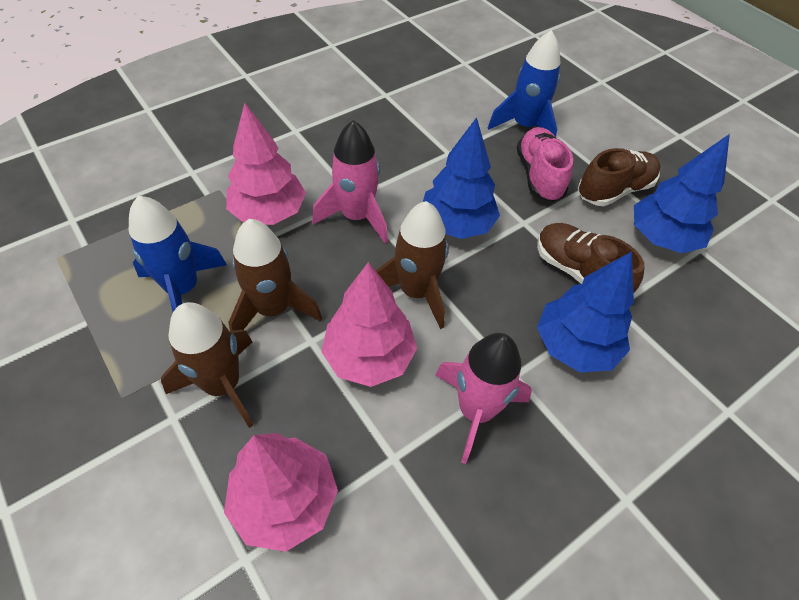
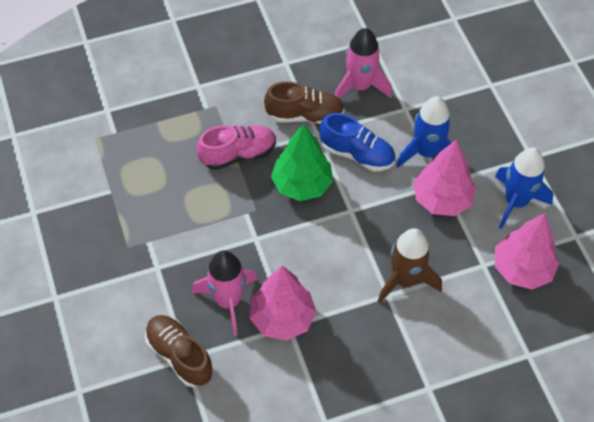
blue shoe: none = 0 -> [319,113,395,171] = 1
blue tree: [423,117,500,239] [537,251,634,372] [634,134,730,253] = 3 -> none = 0
brown rocket: [161,302,253,428] [228,219,322,331] [376,201,449,329] = 3 -> [377,228,442,304] = 1
green tree: none = 0 -> [271,124,333,201] = 1

